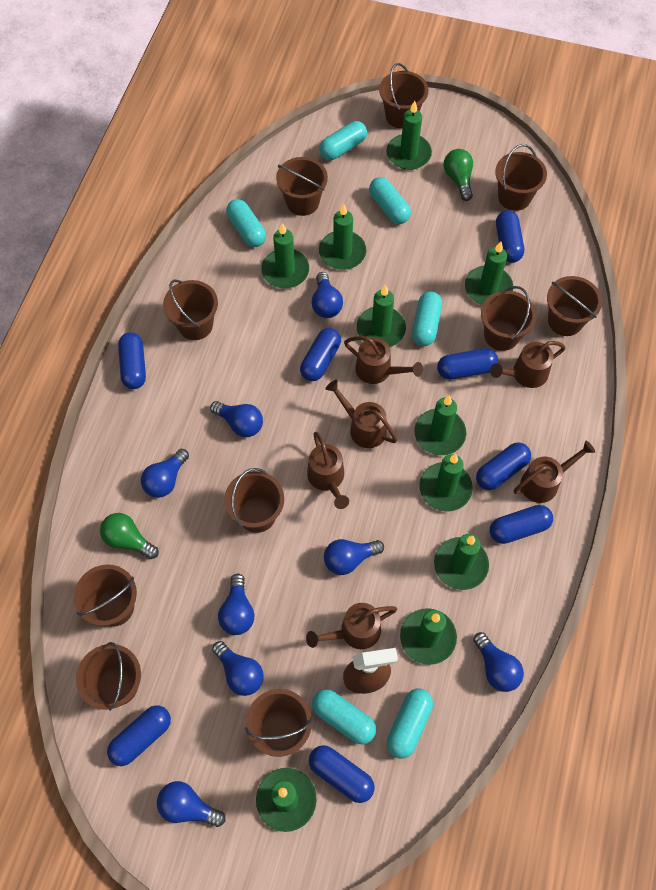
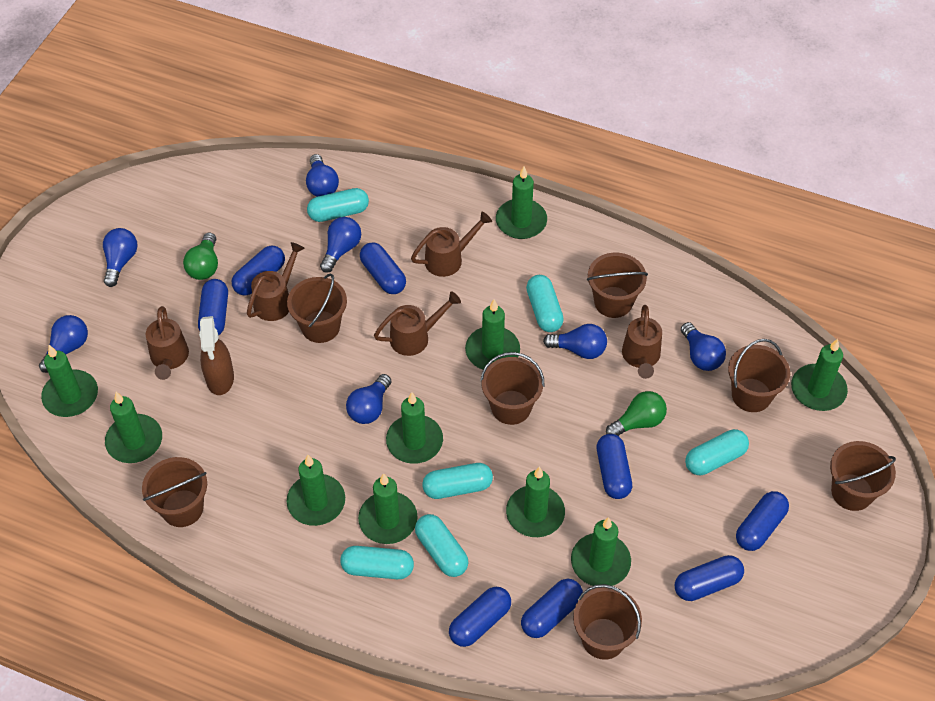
blue light bulb: [141,449,189,498] [157,781,225,827] [210,401,263,437] [212,641,264,696] [218,574,255,635] [311,272,343,318] [324,539,384,575] [473,632,524,692] = 8 -> [39,315,88,373] [103,228,138,287] [306,154,339,197] [320,217,361,273] [346,374,392,424] [543,324,607,359] [681,322,726,371] = 7
brown bucket: [74,565,137,627] [76,642,141,711] [163,280,218,340] [224,468,284,533] [245,689,313,757] [276,157,328,216] [379,63,428,129] [481,286,536,351] [495,144,547,211] [547,276,602,336] = 10 -> [142,457,207,527] [287,273,347,343] [480,352,545,425] [573,584,642,660] [587,253,648,318] [728,339,790,412] [830,441,896,511] = 7
brown watering can: [306,603,397,649] [307,432,349,509] [325,380,398,448] [344,336,423,384] [490,341,566,388] [514,440,595,503] = 6 -> [146,306,189,380] [247,242,305,321] [374,291,461,356] [411,211,492,277] [622,305,662,379] = 5

